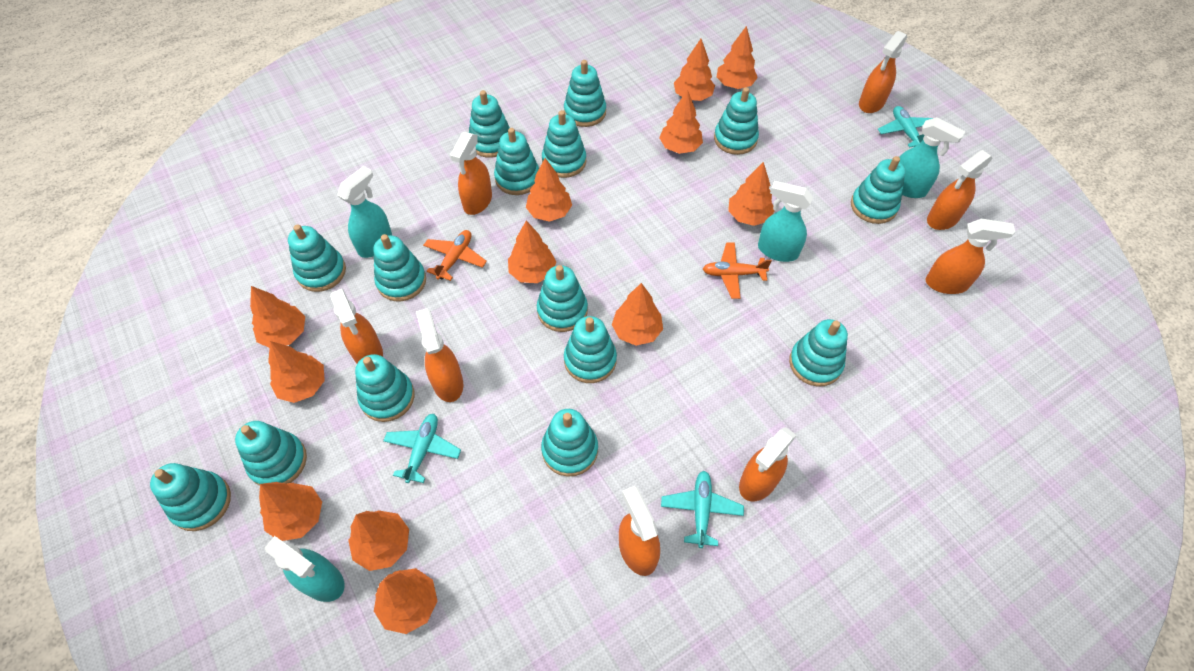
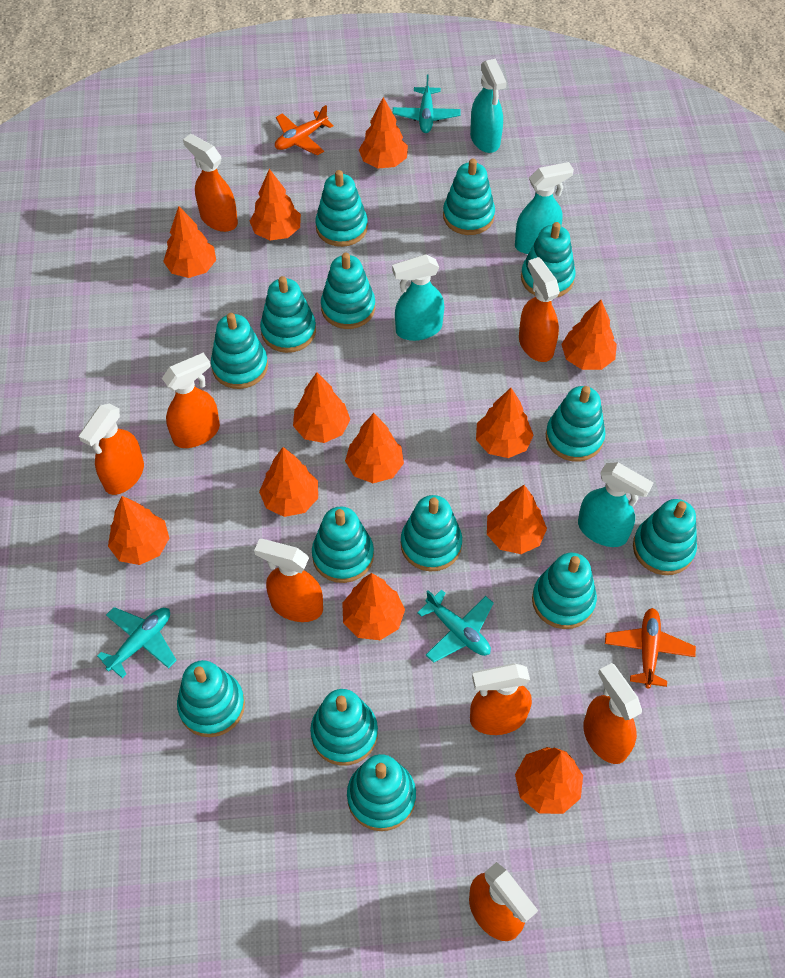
turquoise stacking toy: [150,463,231,531] [235,421,307,486] [288,225,346,292] [355,354,414,422] [373,234,426,301] [469,90,510,158] [494,128,539,195] [537,265,588,332] [541,409,598,477] [542,110,587,178] [564,60,606,127] [564,316,617,383] [714,87,759,155] [789,319,848,387] [851,156,906,224] = 15 -> [177,660,245,737] [211,313,268,389] [260,276,316,353] [310,689,378,766] [312,506,374,583] [315,170,368,247] [321,253,375,329] [347,754,416,831] [401,495,462,572] [443,158,495,235] [521,222,576,297] [532,553,597,629] [546,386,605,462] [633,499,697,575] = 14

